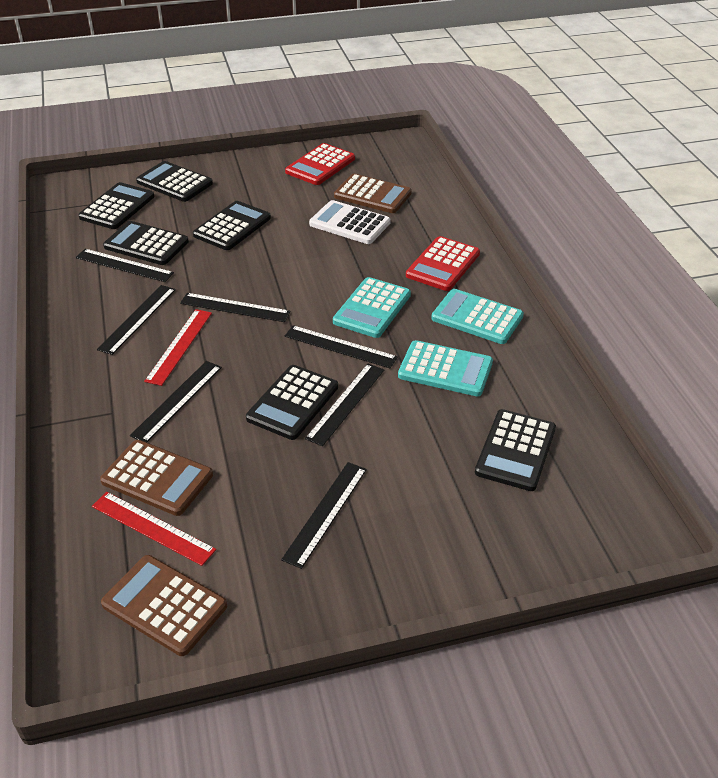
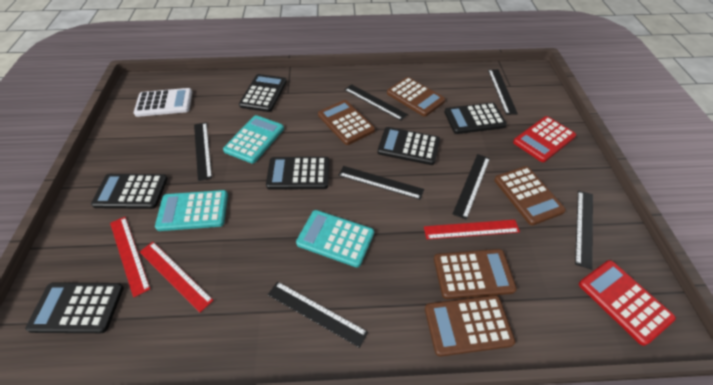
brown calculator: [100,440,213,516] [101,555,227,656] [334,174,412,213] = 3 -> [318,100,375,145] [387,77,445,117] [425,295,515,357] [434,249,517,299] [494,166,566,225] = 5
red ruler: [92,492,216,566] [144,309,212,386] = 2 -> [110,217,150,298] [140,242,214,313] [424,220,520,239] = 3

